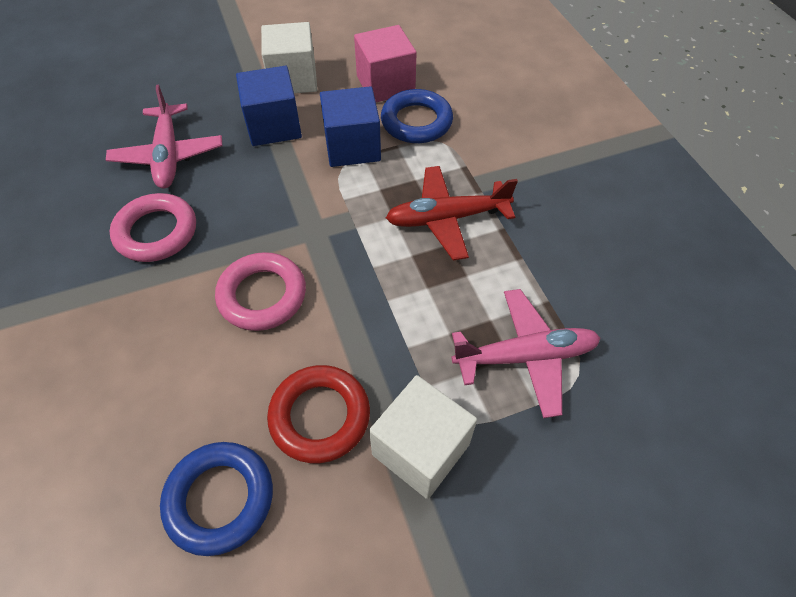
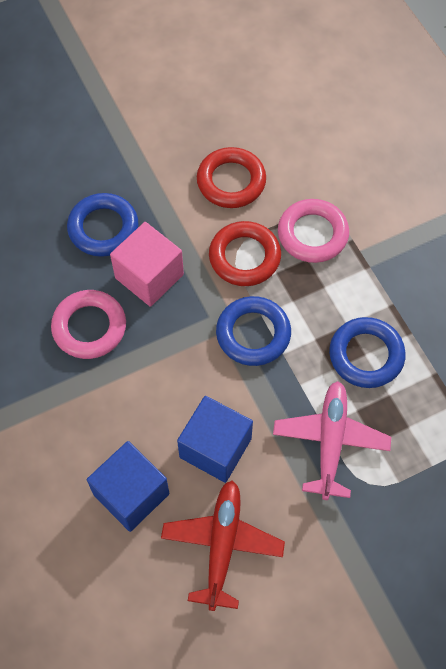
blue ring: [160,442,273,556] [381,89,453,143] = 2 -> [67,193,139,257] [216,296,291,366] [329,317,406,388] = 3
pink plane: [106,85,222,188] [451,289,600,418] = 2 -> [273,381,391,500] = 1
red ring: [267,365,370,463] = 1 -> [197,147,266,208] [209,221,281,286] = 2
white cube: [261,22,317,94] [369,375,477,499] = 2 -> none = 0

